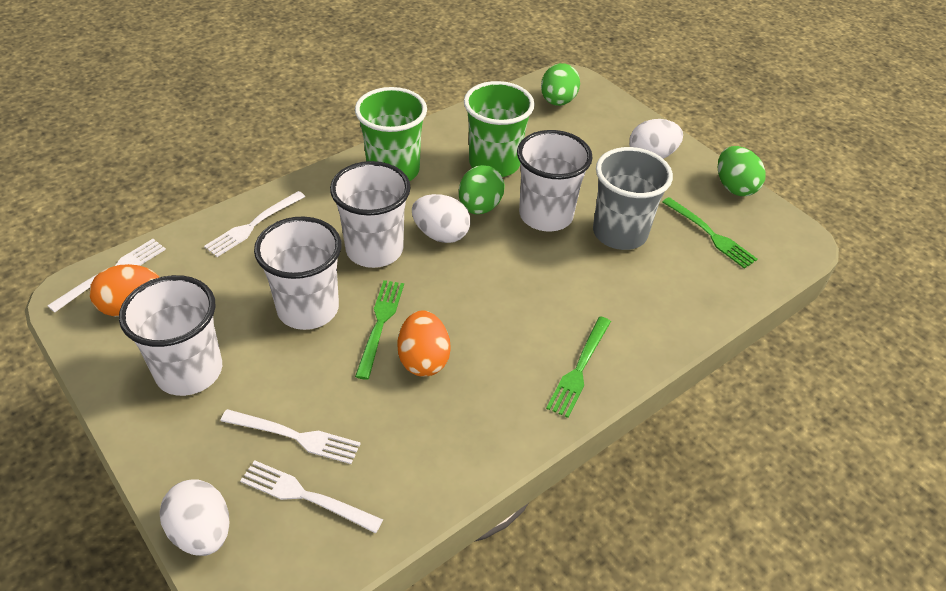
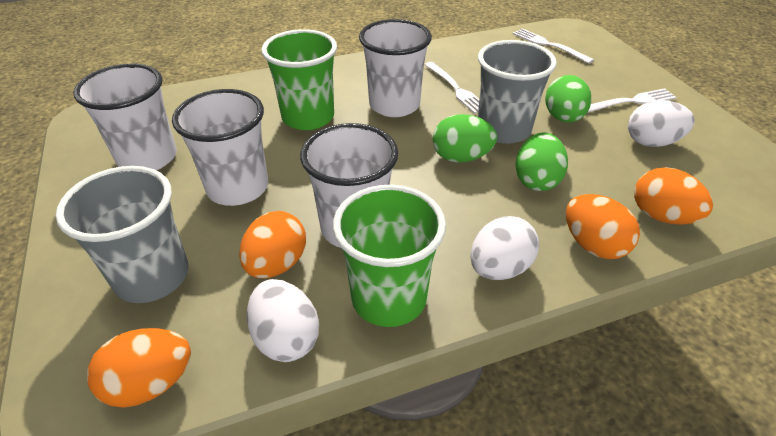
green fork: [355,280,404,380] [546,316,611,418] [662,197,758,269] = 3 -> none = 0
grey cup: [593,147,673,250] = 1 -> [56,166,189,303] [478,40,557,144] = 2
orange egg: [89,264,160,317] [397,311,451,377] = 2 -> [87,328,191,408] [239,211,306,278] [566,194,640,259] [634,167,713,225] = 4
white fork: [47,239,166,313] [204,191,305,257] [220,409,361,464] [240,460,383,533] = 4 -> [424,62,479,114] [513,28,594,64] [587,88,676,113] = 3

